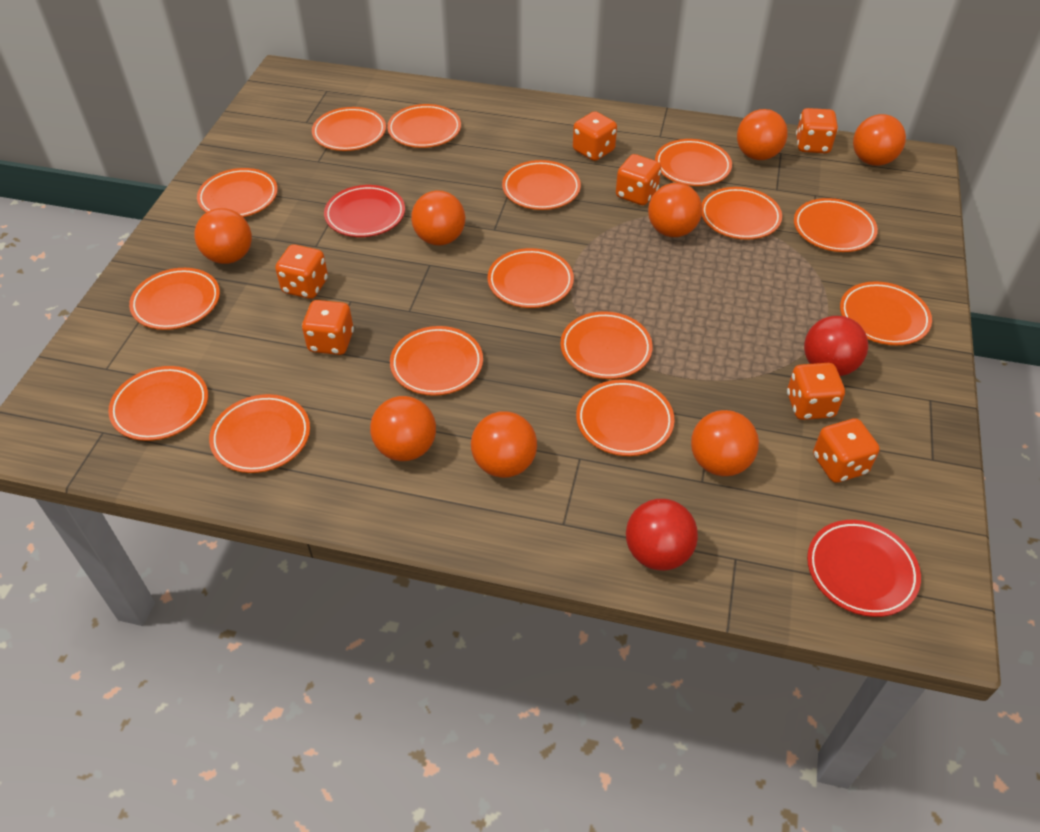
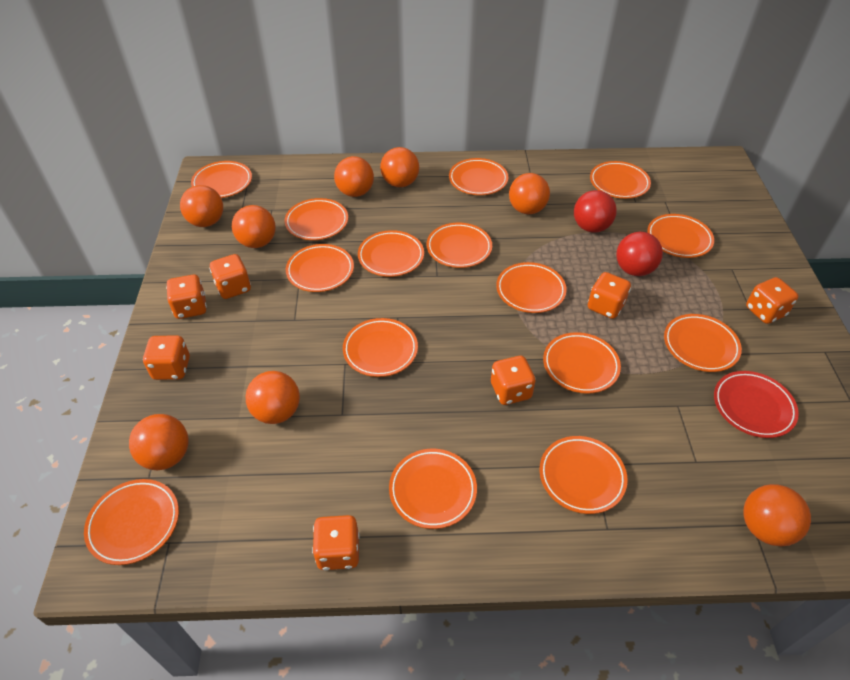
red plate: [324,185,405,237] [807,520,921,617] = 2 -> [714,371,799,438] = 1

